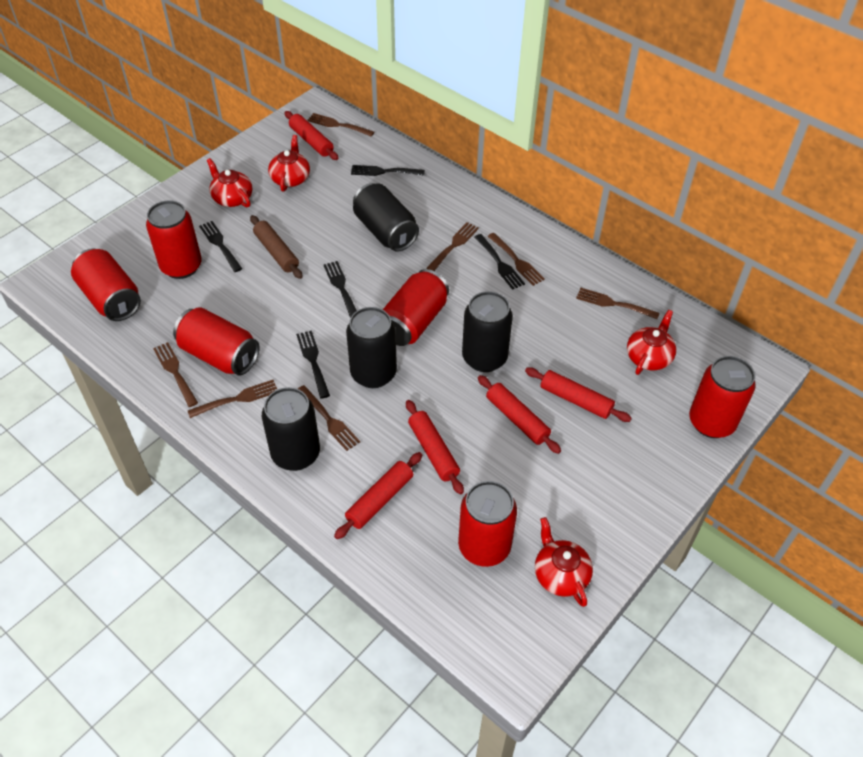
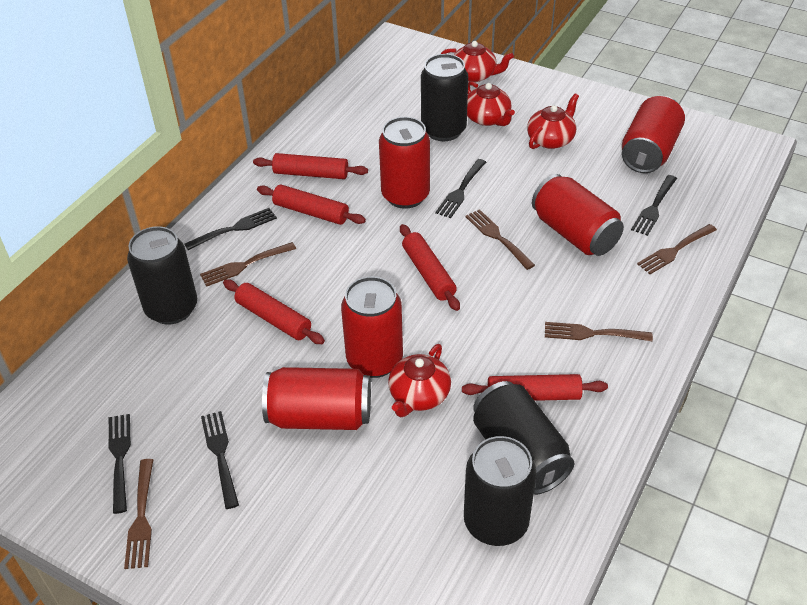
brown fork: [153,342,198,407] [188,380,278,418] [298,385,360,451] [308,113,374,137] [426,222,479,271] [488,233,545,286] [576,288,660,319] = 7 -> [124,459,153,569] [200,242,296,287] [465,209,535,270] [545,322,653,341] [637,224,717,274] = 5
brown rolling pin: [250,215,303,279] = 1 -> none = 0
red can: [71,249,141,321] [146,200,202,279] [173,307,260,376] [383,269,449,346] [458,481,517,567] [689,356,756,438] = 6 -> [262,367,371,430] [341,276,403,378] [379,117,430,209] [532,174,624,256] [622,96,685,173] = 5

